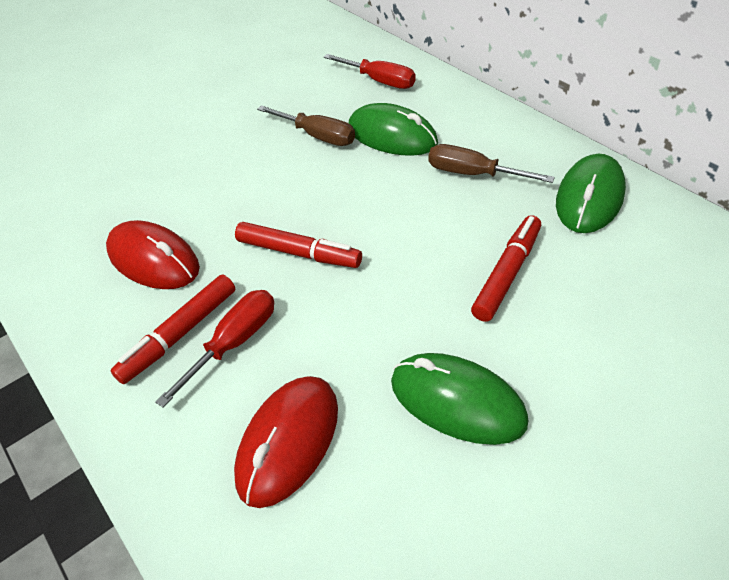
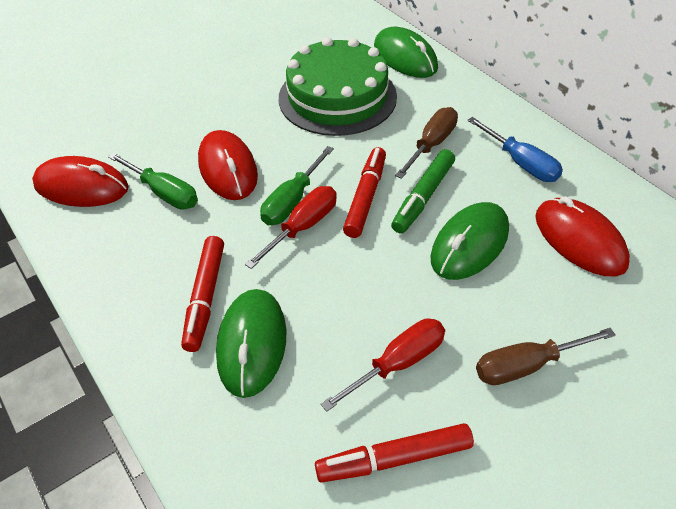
blue screwdriver: none = 0 -> [468,117,563,182] = 1
green cake: none = 0 -> [279,37,397,136] = 1
green marker: none = 0 -> [391,149,455,234] = 1
green screwdriver: none = 0 -> [108,153,198,210] [260,146,334,225] = 2
red mouse: [106,220,200,289] [234,376,338,508] = 2 -> [32,156,129,207] [198,130,258,200] [535,196,630,276] = 3

